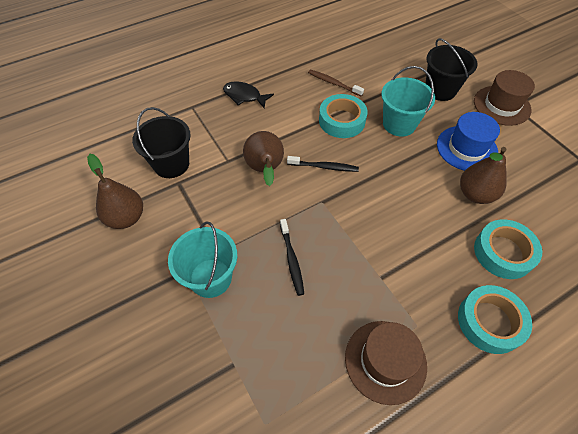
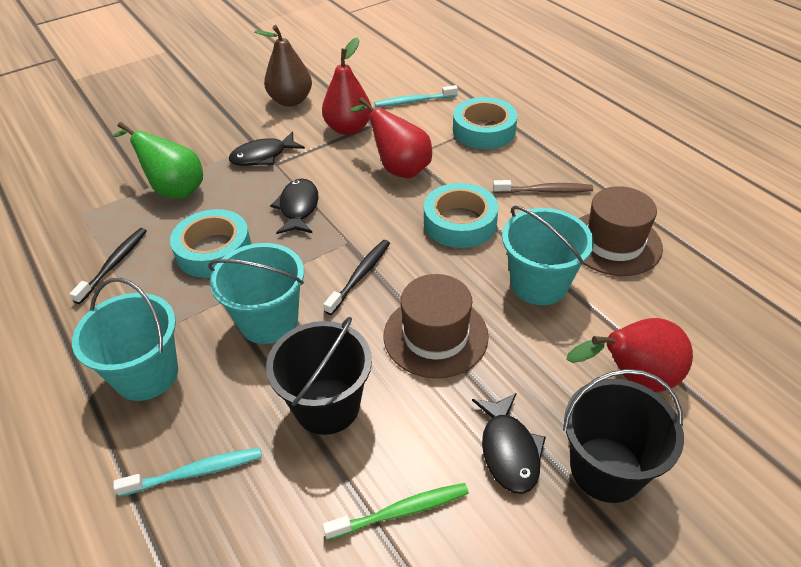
black fish: [223,81,274,108] = 1 -> [229,131,305,166] [270,179,318,234] [472,393,546,494] = 3
blue hat: [437,112,500,171] = 1 -> none = 0
brown pear: [87,154,143,229] [243,131,284,186] [460,147,507,204] = 3 -> [254,25,312,107] = 1
green pear: none = 0 -> [113,122,203,199] = 1
green toothbrush: none = 0 -> [323,483,469,540] = 1
red pear: none = 0 -> [322,37,371,135] [350,97,432,178] [566,318,693,392] = 3
turquoise bucket: [168,221,237,298] [381,66,435,136] = 2 -> [72,278,178,401] [208,243,304,344] [502,206,594,305] = 3
turquoise toothbrush: none = 0 -> [114,448,262,497] [375,85,458,107] = 2

